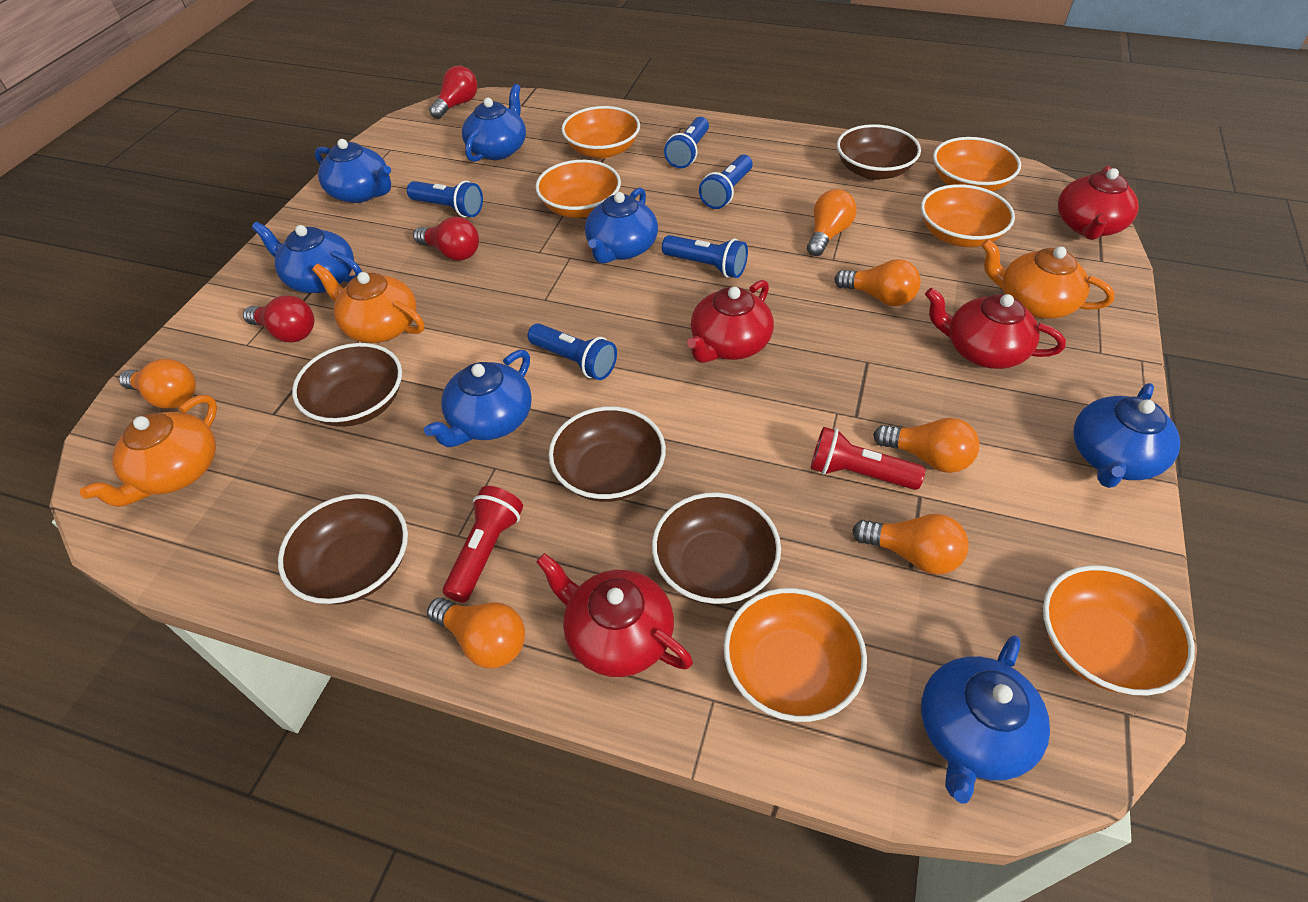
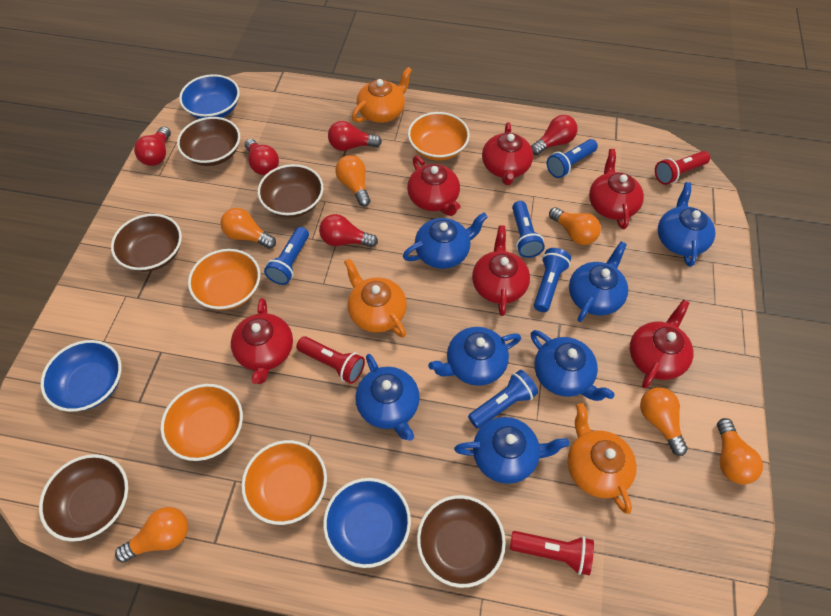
blue bowl: none = 0 -> [40,340,122,412] [179,74,240,119] [323,478,411,568] = 3
orange bowl: [535,160,621,218] [561,106,640,159] [724,588,867,722] [921,184,1015,247] [933,137,1021,192] [1043,565,1195,696] = 6 -> [161,384,243,461] [188,249,260,310] [241,440,327,525] [408,112,470,161] = 4
red flashlight: [443,486,523,603] [811,427,926,490] = 2 -> [296,336,365,384] [510,531,594,575] [655,151,710,185] = 3
red light bulb: [243,295,314,342] [413,217,479,261] [429,66,477,119] = 3 -> [134,127,171,166] [245,139,279,175] [319,214,378,247] [328,121,382,151] [531,115,577,155] = 5
red teapot: [536,553,693,677] [687,280,774,363] [925,288,1066,369] [1058,165,1139,240] = 4 -> [231,298,293,384] [407,156,460,216] [472,226,530,316] [482,122,533,185] [589,149,644,229] [630,300,693,388] = 6

